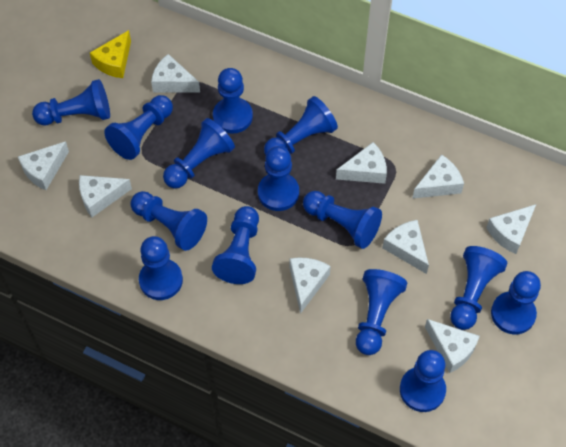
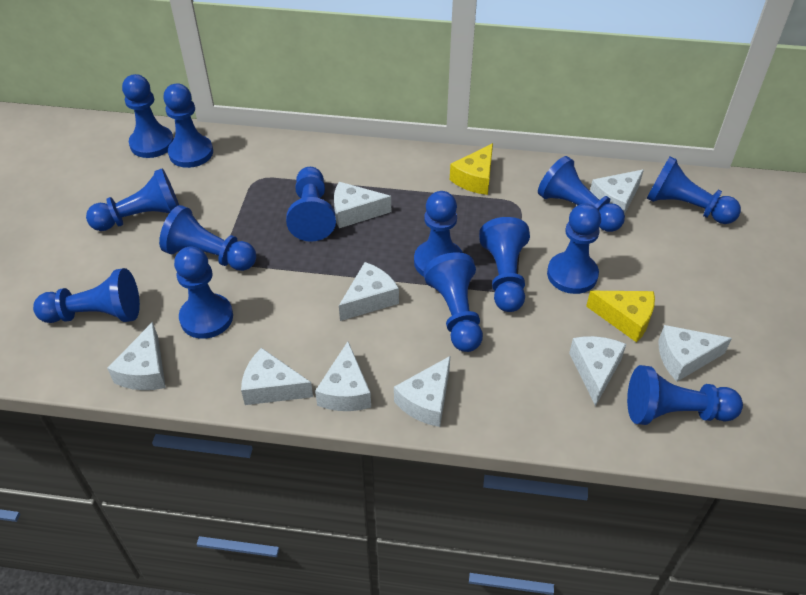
yellow cheese: [90,30,131,78] = 1 -> [450,143,493,195] [586,291,655,343] = 2

